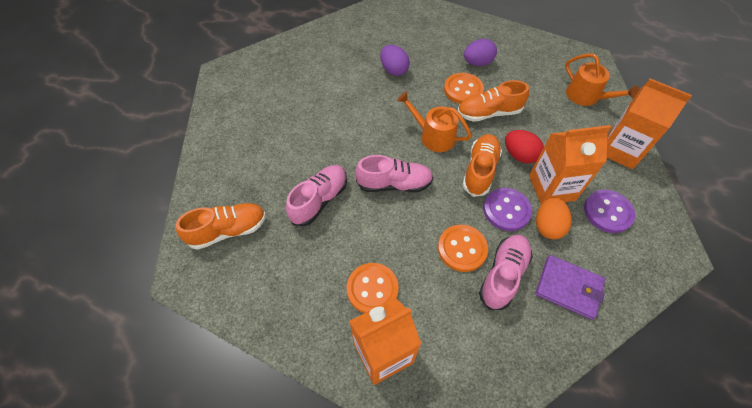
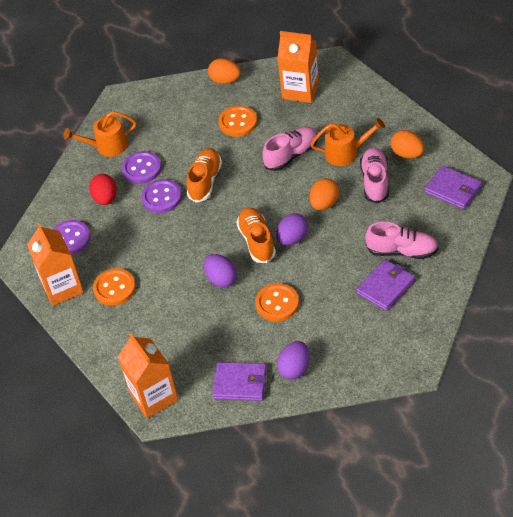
orange egg: [536,197,572,239] = 1 -> [208,58,241,84] [309,178,339,210] [391,130,424,159] = 3
orange shoe: [176,203,266,250] [458,80,529,122] [462,134,502,197] = 3 -> [186,148,222,203] [236,207,276,263] = 2
purple button: [483,188,532,231] [584,190,635,233] = 2 -> [52,220,91,255] [122,151,161,184] [141,179,182,213] = 3
purple egg: [380,45,410,76] [464,39,497,66] = 2 -> [204,254,237,288] [276,213,308,246] [277,341,310,380] = 3
purple wallet: [535,255,605,320] = 1 -> [212,362,267,401] [356,259,415,311] [425,166,482,209] = 3

